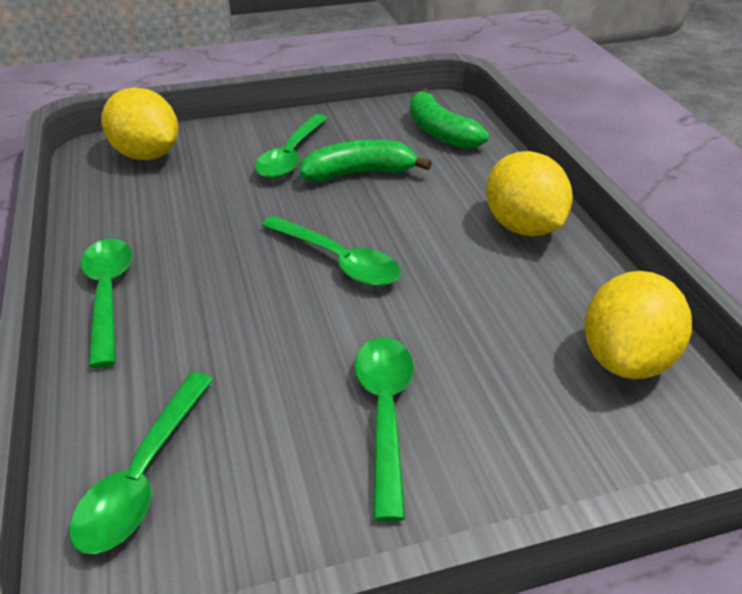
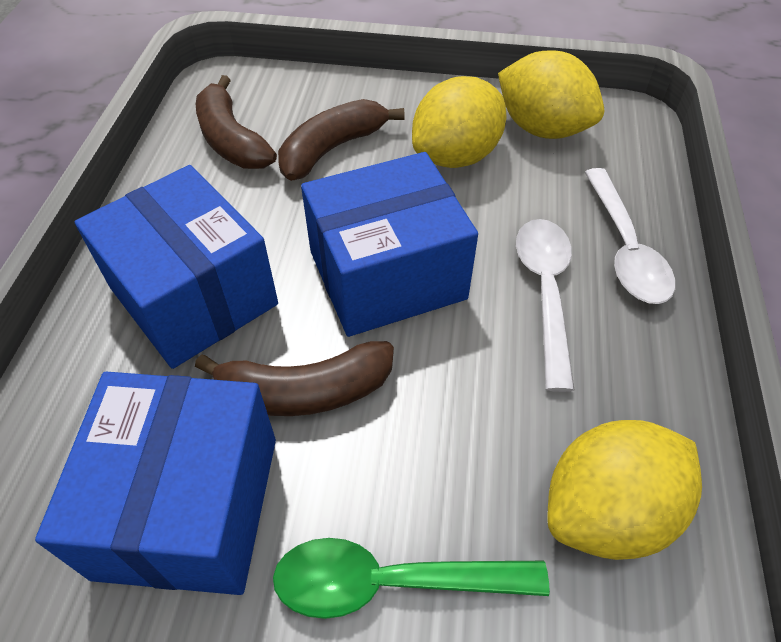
blue box: none = 0 -> [35,372,276,595] [75,165,278,369] [301,152,478,337] = 3
brown banana: none = 0 -> [195,341,394,416] [196,75,277,169] [278,99,405,181] = 3
green banana: [300,140,432,182] [410,88,489,149] = 2 -> none = 0
green spoon: [69,372,213,554] [80,239,133,368] [255,114,327,178] [261,216,401,286] [354,337,414,521] = 5 -> [273,538,550,619] = 1
white spoon: none = 0 -> [516,219,574,392] [585,168,675,304] = 2

